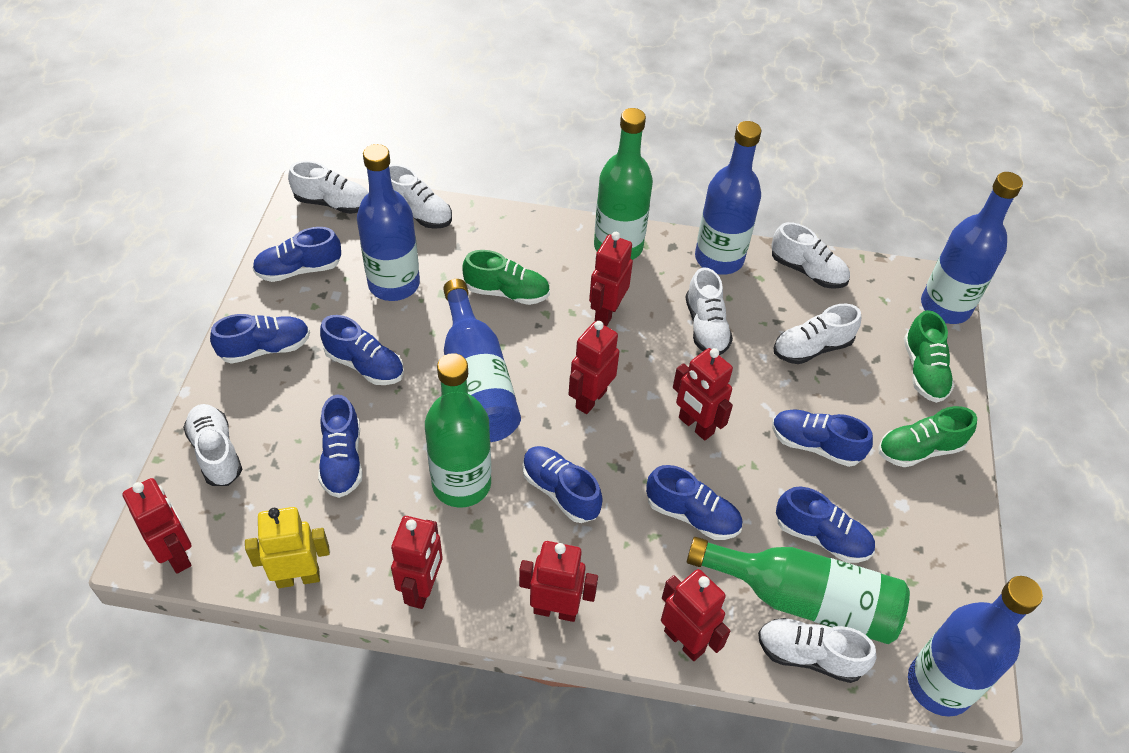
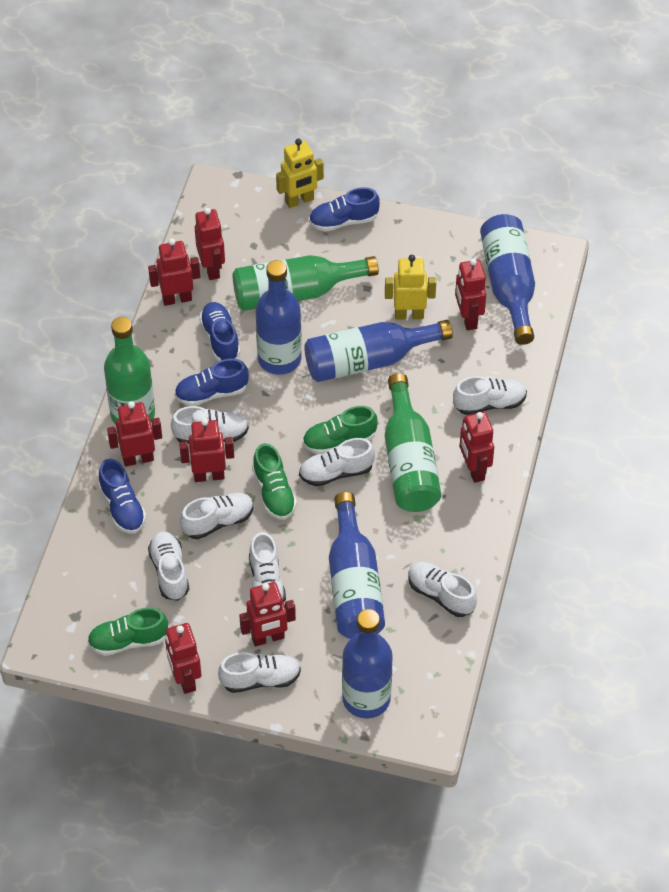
blue shoe: [210,314,310,364] [252,227,341,282] [318,395,362,498] [320,315,404,385] [522,446,603,523] [646,465,742,540] [772,409,873,467] [776,486,875,563] = 8 -> [98,459,146,533] [174,359,249,406] [199,302,240,361] [309,187,380,232] = 4
red robot: [122,478,192,574] [391,516,442,609] [519,541,598,622] [568,321,619,414] [589,232,633,326] [661,569,730,661] [673,348,733,440] = 7 -> [107,401,162,467] [148,239,200,306] [165,623,201,694] [179,418,234,482] [195,208,225,280] [239,582,296,646] [455,258,486,330] [460,411,494,483] = 8
white shoe: [183,404,242,486] [288,161,368,214] [389,164,452,229] [685,267,733,355] [758,618,877,683] [771,222,850,289] [774,304,861,364] = 7 -> [148,531,189,601] [171,406,249,444] [180,493,254,539] [218,652,301,693] [249,532,286,602] [299,438,375,486] [409,562,477,617] [453,376,527,415] = 8
yellow robot: [245,507,330,588] = 1 -> [276,139,324,208] [385,255,436,320] = 2

